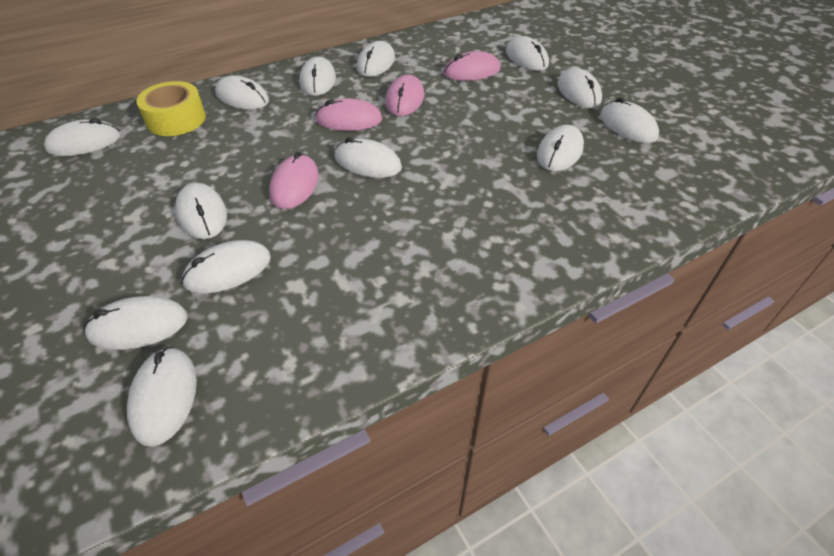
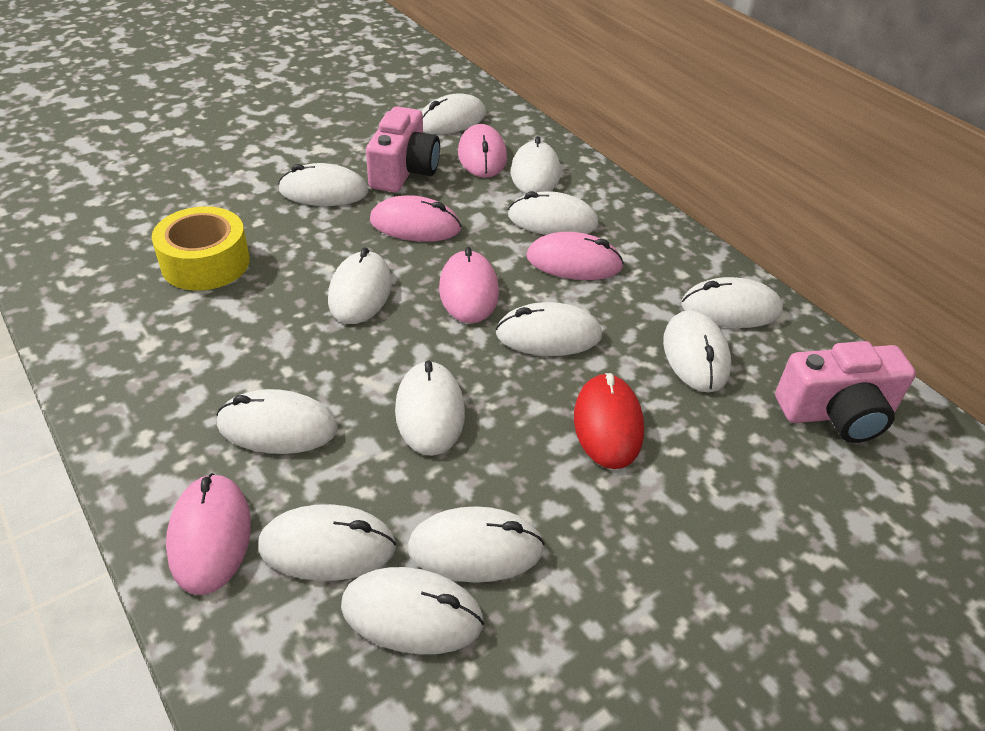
pink camera: none = 0 -> [366,106,440,192] [775,341,916,443] = 2
pink mouse: [269,152,319,209] [315,98,382,131] [385,75,424,116] [444,51,501,81] = 4 -> [166,473,251,595] [370,195,461,242] [439,247,499,323] [458,124,507,178] [526,232,624,280] = 5
red mouse: none = 0 -> [574,373,644,469] = 1

